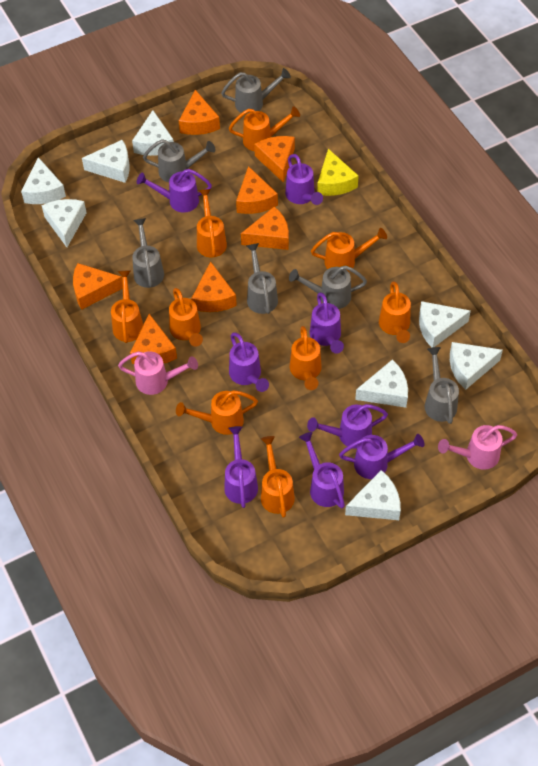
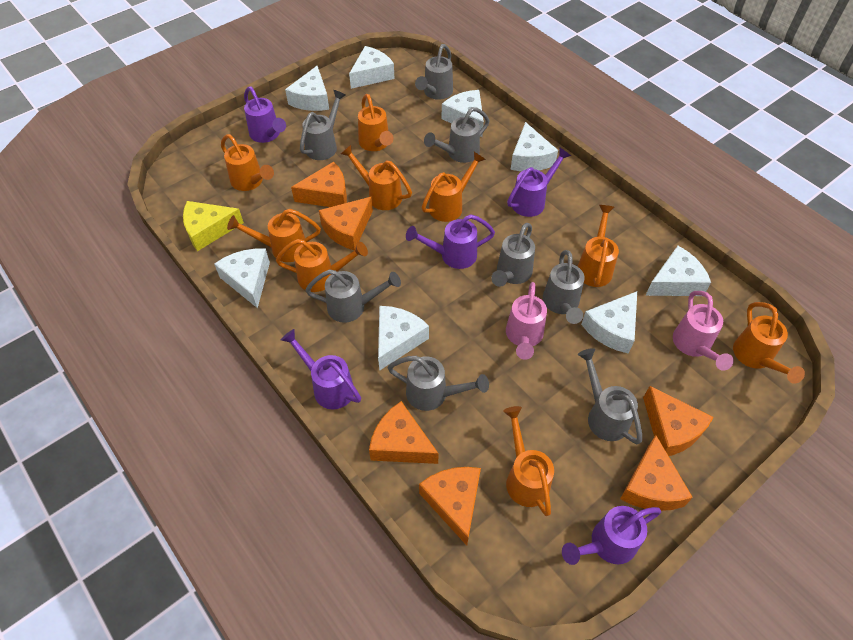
grey watering can: [132,218,164,288] [143,139,216,182] [221,68,291,114] [246,243,278,314] [289,265,367,309] [425,347,459,424] = 6 -> [300,90,346,160] [305,269,401,323] [387,356,489,411] [415,44,453,100] [424,107,490,163] [491,223,535,287] [543,250,584,324] [578,348,642,445] = 8
orange cheese: [73,263,123,310] [130,314,177,364] [179,90,220,135] [191,261,237,312] [236,166,278,214] [241,207,289,250] [254,136,295,183] = 7 -> [291,162,347,207] [319,197,373,251] [369,401,439,464] [419,467,481,546] [620,435,693,511] [643,386,714,456] = 6
purple watering can: [137,169,212,213] [224,426,258,508] [229,333,269,392] [285,154,323,205] [299,432,345,508] [307,404,388,449] [310,293,344,354] [339,434,425,479] = 8 -> [244,86,286,143] [281,329,361,410] [406,214,495,269] [507,147,571,217] [562,506,661,565] = 5

